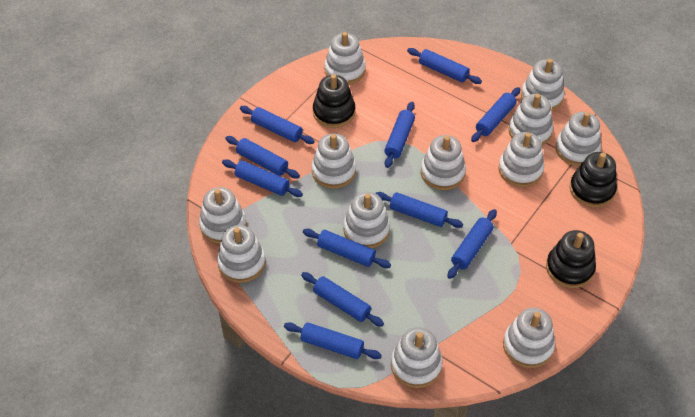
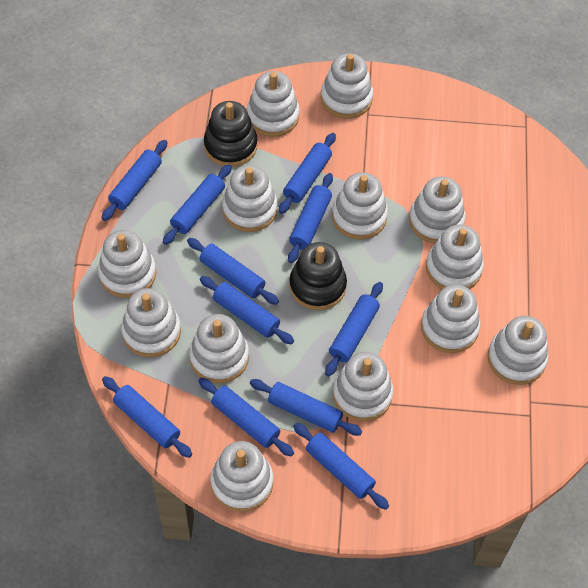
black stacking toy: [313,74,355,128] [546,230,596,288] [570,152,617,208] = 3 -> [204,101,257,167] [290,242,347,310] = 2
white stacking toy: [199,187,246,244] [217,225,266,283] [311,133,356,188] [324,32,366,85] [343,192,390,248] [391,327,443,388] [421,135,466,190] [498,132,544,187] [503,308,555,368] [508,94,553,146] [521,59,564,111] [555,112,601,166] = 12 -> [98,230,156,298] [121,288,181,357] [189,314,249,383] [210,441,273,512] [222,165,278,232] [247,71,300,137] [321,53,373,119] [332,172,388,239] [333,352,393,421] [409,177,465,244] [421,284,480,353] [426,224,484,289] [487,316,548,385] = 13

